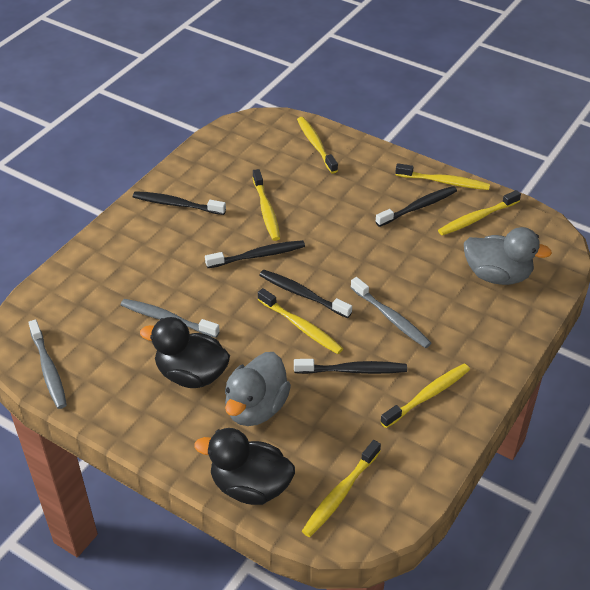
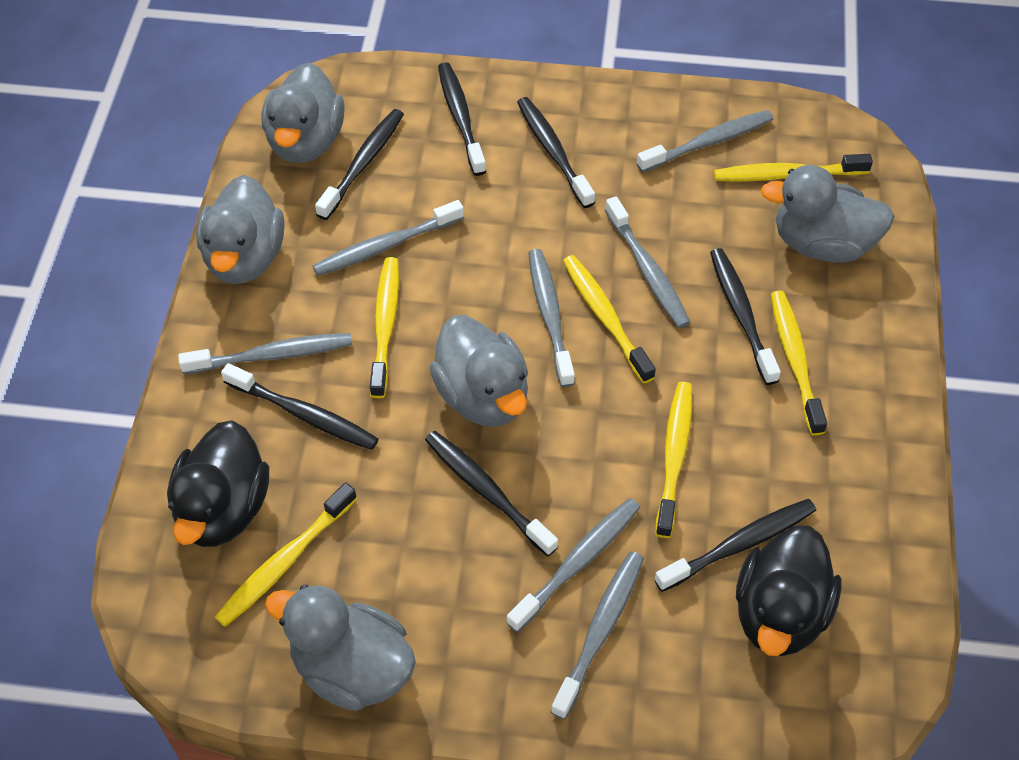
black toothbrush: [133,191,226,215] [205,240,305,268] [259,270,352,318] [294,359,407,374] [375,186,457,227] = 5 -> [221,363,379,450] [315,109,404,220] [425,431,558,556] [438,62,486,176] [517,97,595,208] [654,499,816,592] [710,248,781,385] = 7
grey duck: [225,352,291,426] [464,227,552,285] = 2 -> [196,175,284,284] [262,62,345,163] [265,584,416,711] [429,315,528,427] [761,165,895,263] = 5
grey toothbrush: [28,319,67,409] [121,299,220,338] [351,277,431,348] = 3 -> [178,333,352,374] [313,200,464,276] [506,498,640,632] [528,249,575,387] [551,551,644,719] [605,196,690,328] [637,110,774,172] = 7
yellow toothbrush: [253,169,280,241] [258,288,343,354] [297,117,338,173] [302,440,381,537] [380,364,470,428] [395,163,490,190] [438,190,521,236] = 7 -> [215,483,357,627] [370,257,399,398] [563,255,656,383] [655,382,692,538] [714,154,873,182] [771,291,827,436] = 6

